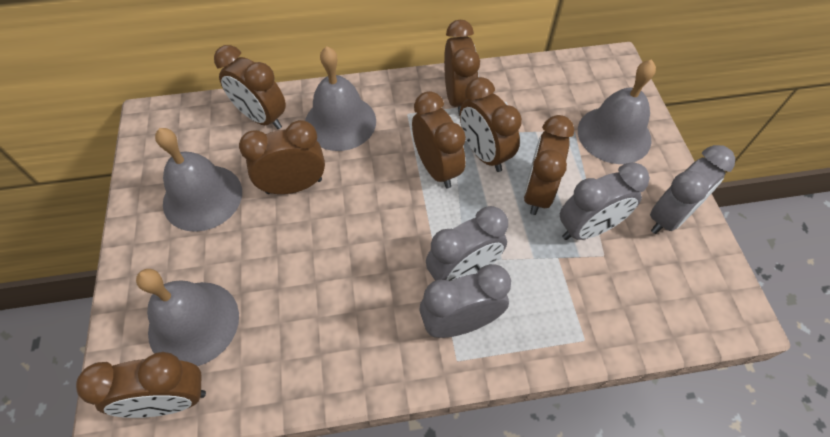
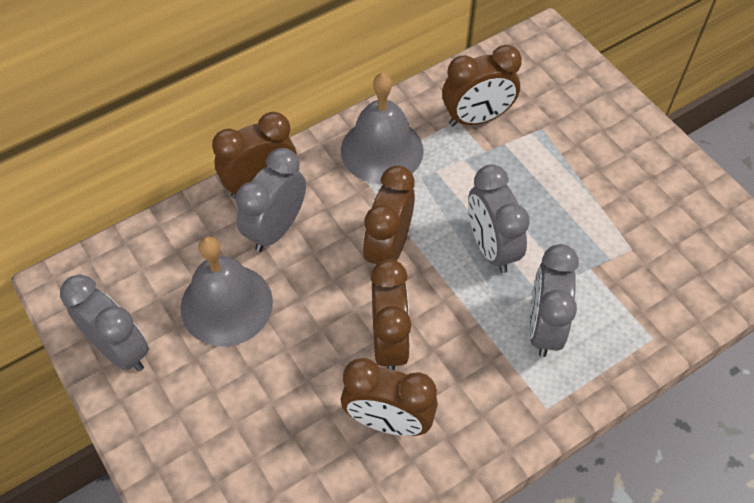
brown clock: [76,352,206,418] [214,45,286,129] [239,120,325,194] [412,91,466,188] [444,20,480,116] [460,77,522,172] [524,115,574,215] = 7 -> [212,112,297,198] [341,358,438,436] [363,165,415,264] [370,259,411,370] [442,45,522,126] = 5
grey bell: [136,269,239,366] [155,128,242,232] [305,46,376,151] [578,59,656,164] = 4 -> [180,236,273,346] [341,73,424,184] = 2

